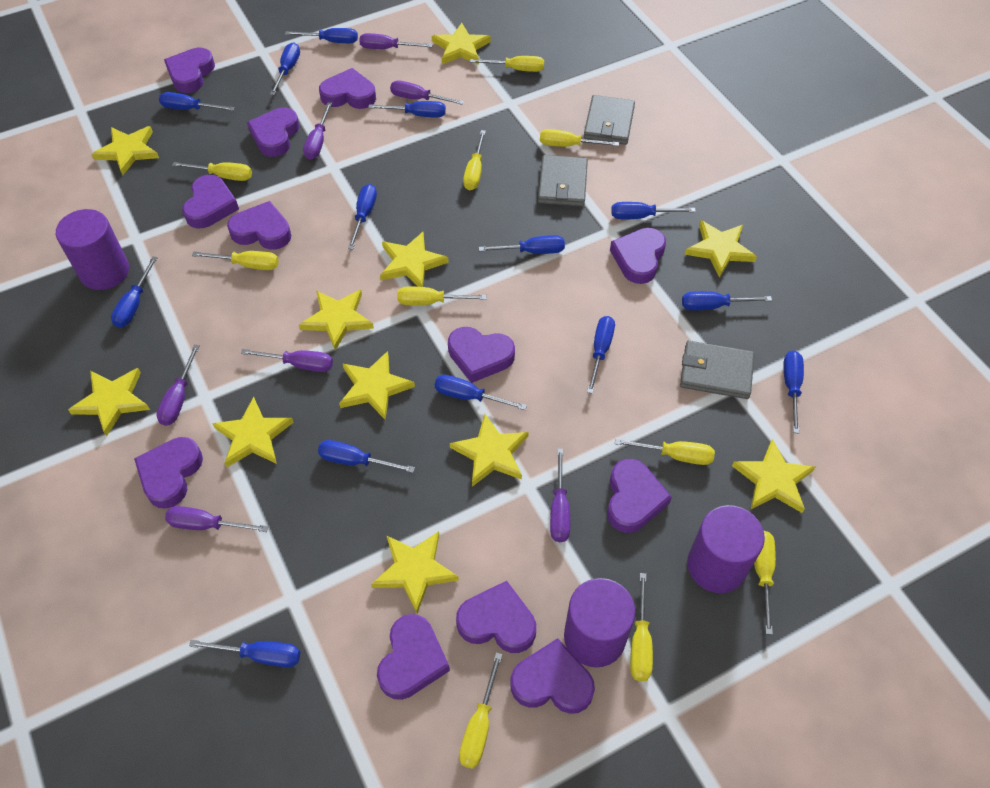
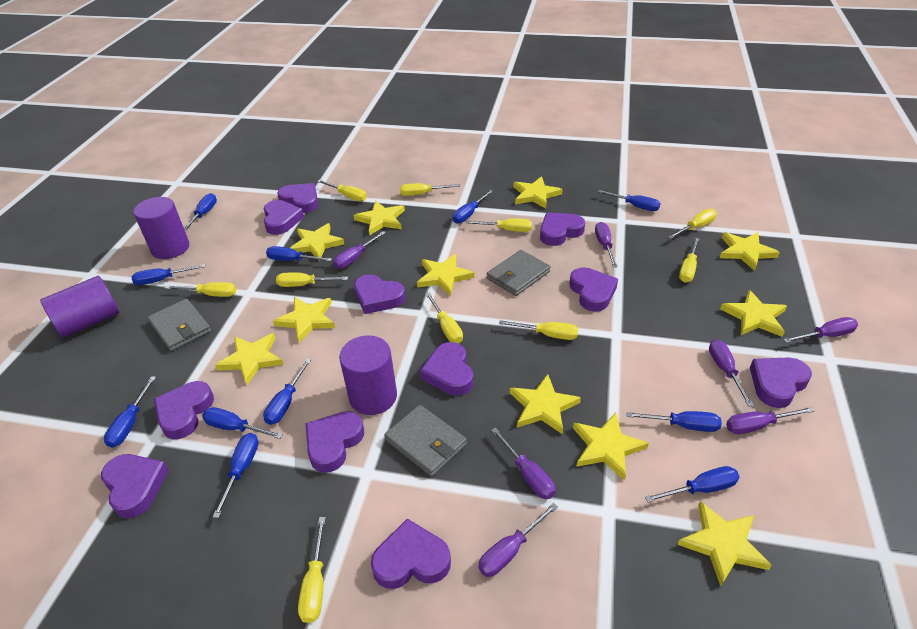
blue screwdriver: [111,256,158,328] [159,92,235,111] [189,640,300,667] [270,43,300,95] [285,28,358,43] [318,440,415,473] [348,184,377,250] [368,101,446,117] [435,375,527,410] [479,235,565,254] [587,316,615,394] [611,202,696,219] [682,291,772,310] [783,351,804,434] = 14 -> [104,376,156,448] [132,264,205,285] [184,193,217,232] [202,407,283,439] [213,433,259,518] [263,358,311,425] [266,246,332,261] [452,190,493,223] [598,190,661,211] [626,411,722,432] [645,466,739,502] = 11
purple heart: [134,437,203,509] [164,48,215,93] [182,175,239,229] [227,201,291,250] [247,107,299,157] [319,68,376,109] [377,614,450,700] [448,327,515,383] [456,581,536,653] [510,638,595,714] [607,459,672,533] [610,228,666,284] = 12 -> [101,454,169,518] [154,381,214,439] [264,200,304,235] [277,183,318,213] [306,411,364,473] [354,274,406,314] [371,519,451,589] [420,342,474,396] [540,212,585,246] [569,267,618,312] [750,357,812,408] = 11

